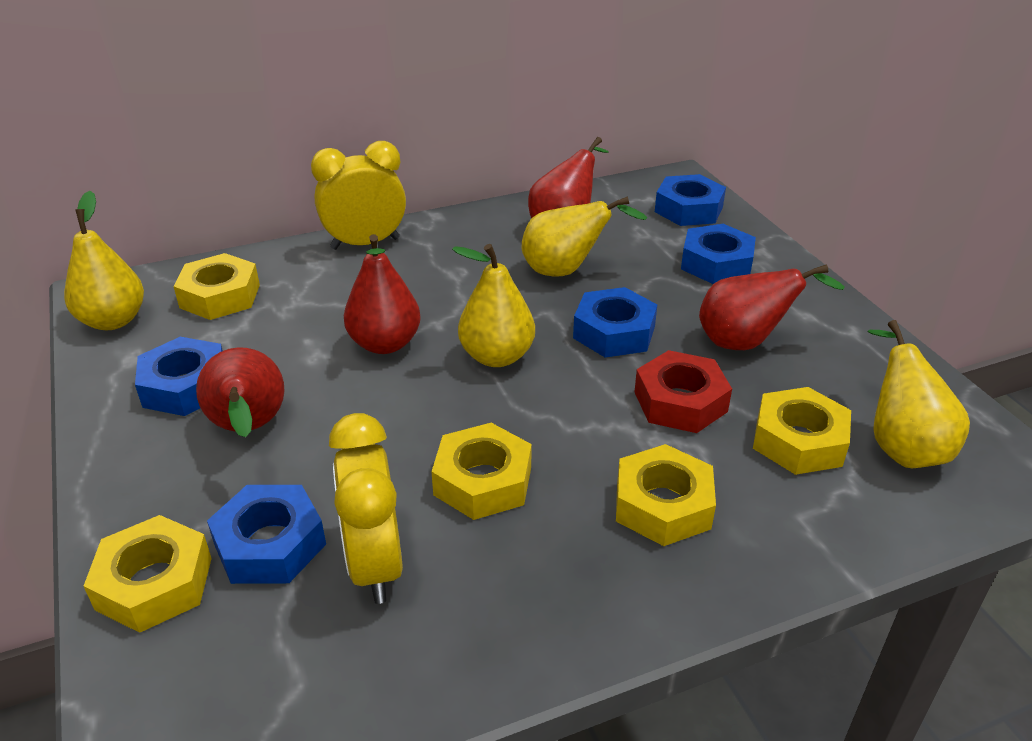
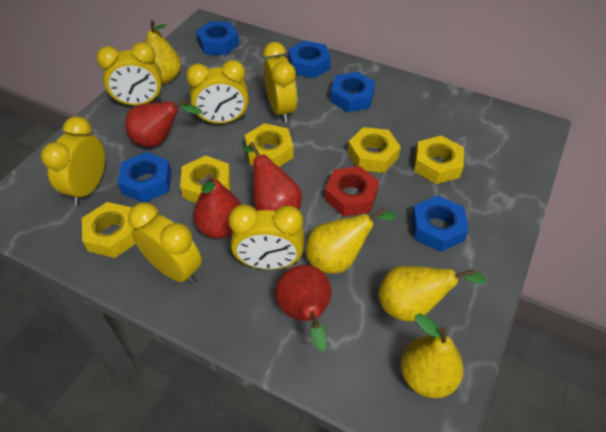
yellow clock: [311,141,406,250] [329,413,403,604] = 2 -> [41,116,105,205] [96,42,162,106] [128,203,202,284] [186,60,249,124] [228,205,304,270] [263,42,297,123] = 6

